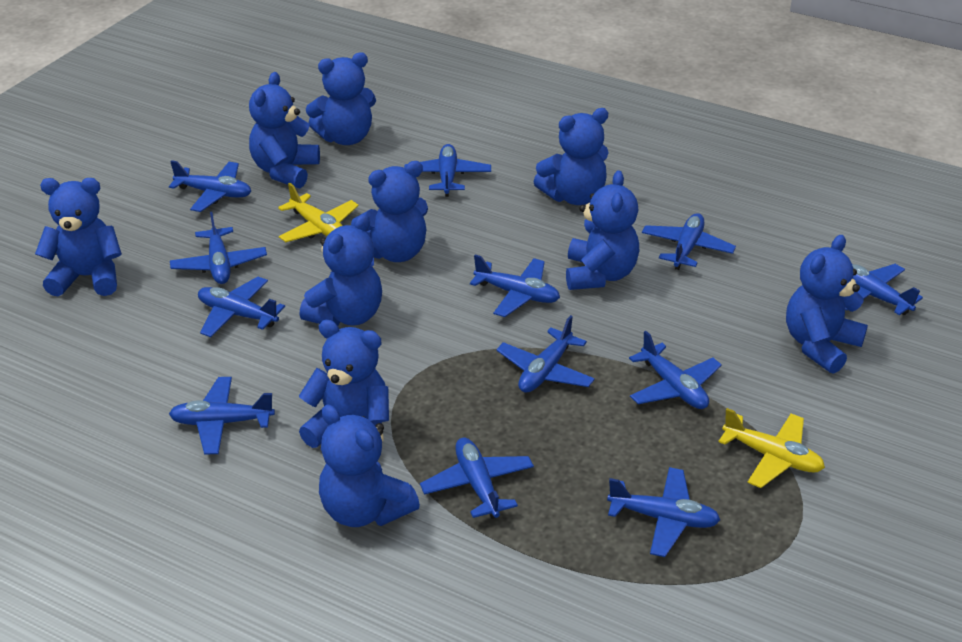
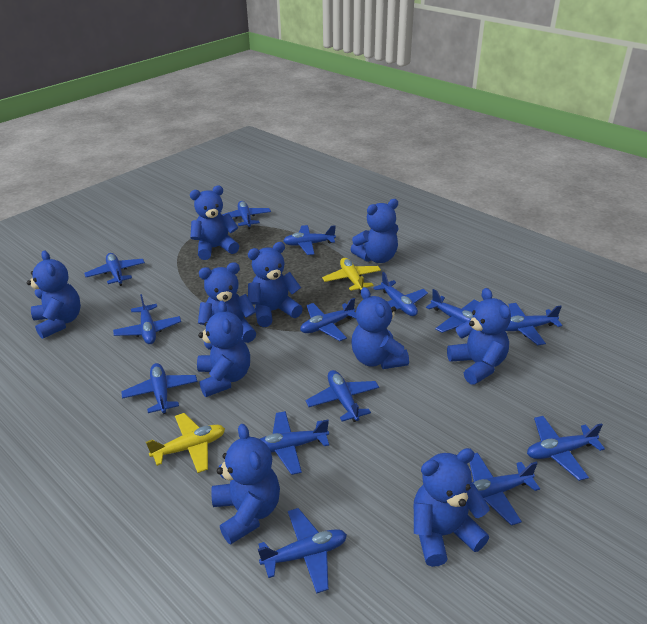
blue plane: [169,160,251,212] [169,377,275,454] [170,212,267,284] [198,277,285,337] [404,144,491,197] [420,437,534,519] [470,254,560,317] [496,315,595,393] [607,467,720,557] [629,331,722,409] [642,213,736,270] [845,264,923,315] = 12 -> [84,253,145,286] [113,294,181,344] [121,363,197,414] [222,201,271,229] [258,508,347,594] [260,411,329,475] [283,225,336,255] [300,298,356,341] [306,370,379,422] [373,272,428,316] [426,289,480,333] [470,453,540,525] [505,303,562,345] [527,416,605,481] = 14

